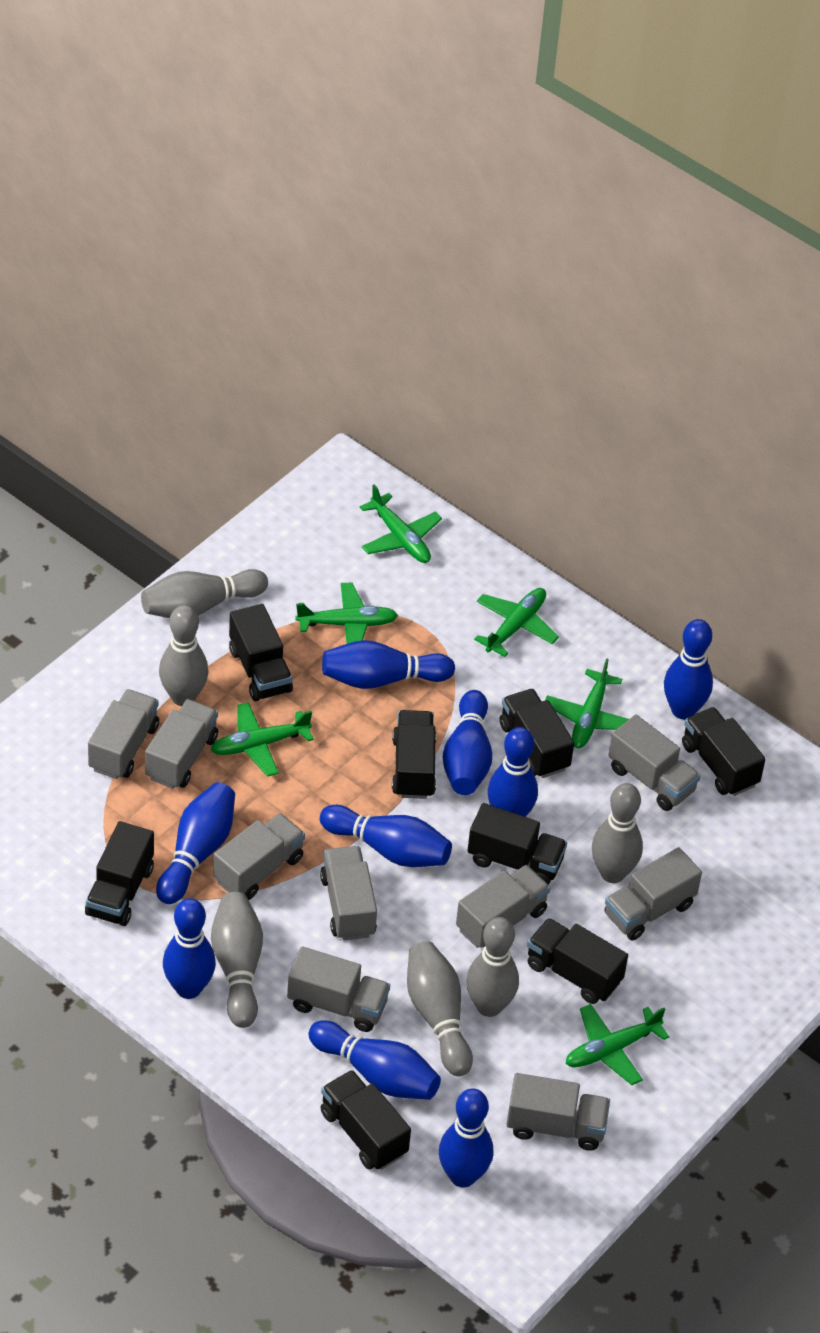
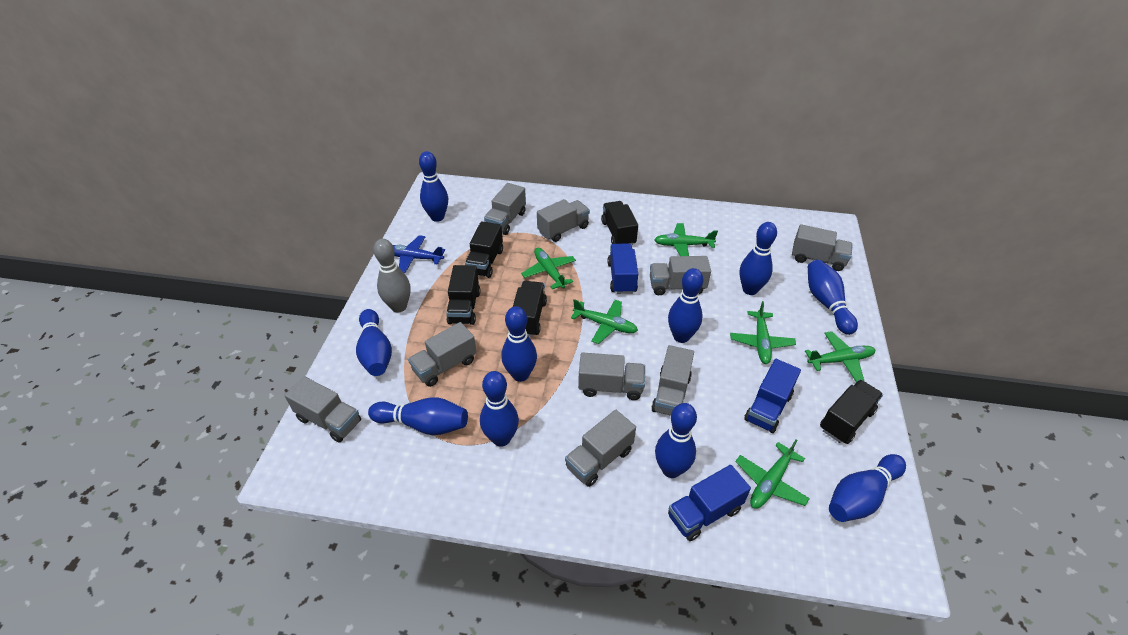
black truck: [85,821,154,926] [229,604,293,701] [320,1070,411,1170] [392,710,436,799] [468,803,567,885] [500,689,574,778] [527,918,628,1004] [682,707,766,796] = 8 -> [446,265,480,325] [465,221,503,278] [513,281,547,337] [601,201,638,245] [820,379,883,444] = 5
blue bowling pin: [156,782,235,904] [163,898,216,999] [309,1020,441,1100] [320,805,452,867] [322,640,455,689] [439,1088,493,1187] [443,690,492,795] [488,727,538,817] [664,619,713,719] = 9 -> [356,309,392,376] [368,397,468,435] [419,151,448,222] [480,371,519,447] [501,306,537,382] [655,403,697,478] [668,268,703,343] [739,222,777,295] [808,260,858,335] [829,454,906,522] = 10
blue plane: none = 0 -> [393,235,445,273] = 1
blue truck: none = 0 -> [607,244,638,294] [668,465,751,541] [744,359,801,433] = 3
grey bowling pin: [141,569,268,618] [159,605,208,706] [211,892,263,1028] [407,941,473,1076] [466,917,519,1017] [592,783,643,883] = 6 -> [373,239,411,313] = 1

